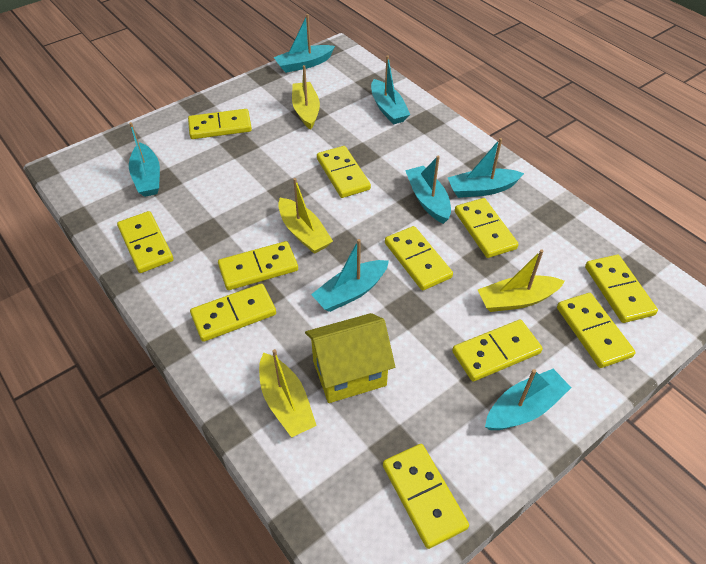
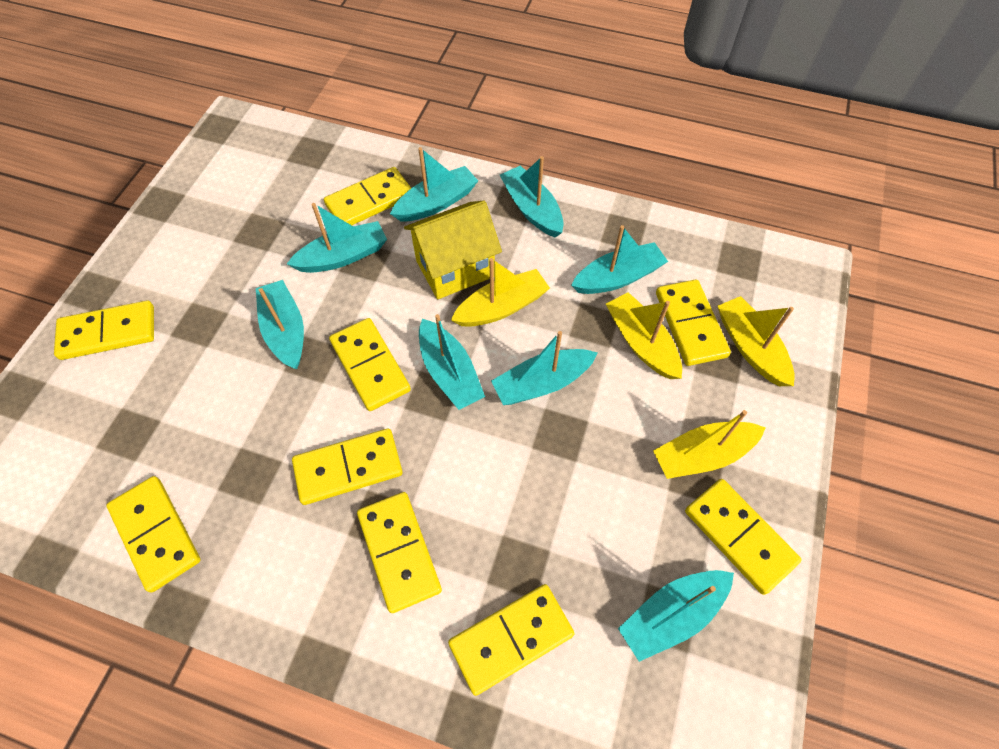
turquoise boat: [129,122,160,197] [274,14,335,73] [311,239,389,312] [371,55,410,124] [405,156,451,224] [448,138,524,198] [485,369,572,430] = 7 -> [256,280,304,369] [287,203,387,273] [390,147,478,222] [419,314,485,410] [491,331,597,405] [500,156,564,238] [571,225,668,294] [618,570,734,662] = 8
yellow domino: [117,211,174,273] [188,109,252,139] [190,284,276,342] [218,241,298,290] [317,146,371,198] [383,444,469,549] [385,226,453,290] [452,320,543,382] [455,198,519,258] [557,293,636,368] [585,255,658,323] = 11 -> [54,301,154,360] [106,476,200,593] [292,428,403,505] [324,167,411,225] [329,318,411,411] [357,492,442,613] [448,584,574,696] [656,280,731,366] [685,479,802,595] = 9

